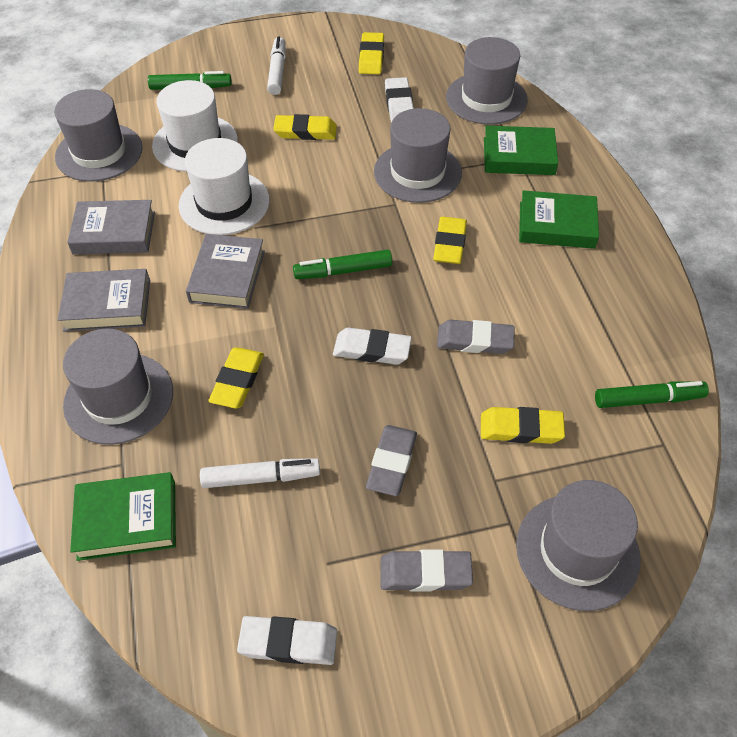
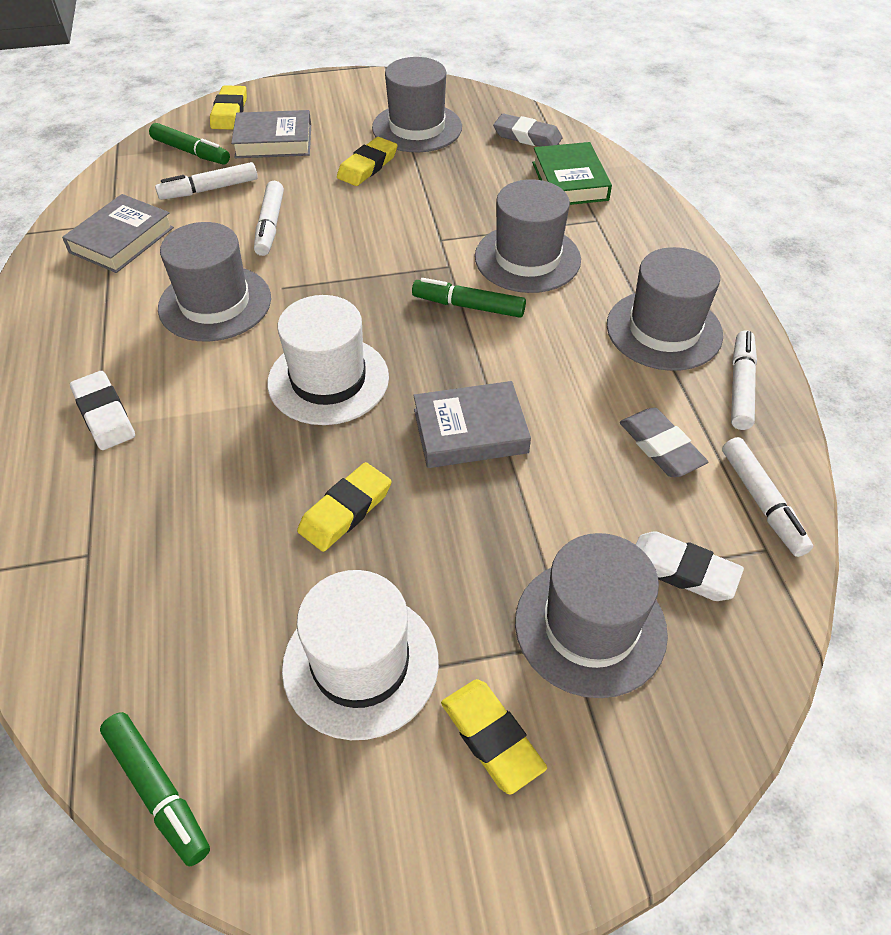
green book: [70,472,176,561] [484,126,558,175] [519,190,599,249] = 3 -> [532,142,612,205] = 1
grey eraser: [366,425,417,496] [380,549,473,592] [437,320,515,354] = 3 -> [493,113,562,147] [620,408,708,477] = 2
white eraser: [237,616,337,665] [333,328,412,364] [385,77,414,123] = 3 -> [70,371,135,450] [636,531,744,601] = 2
white marker: [200,458,320,488] [267,36,286,95] = 2 -> [155,162,258,200] [254,181,284,256] [722,437,813,557] [731,330,757,430] = 4
yellow eraser: [208,347,264,409] [273,114,337,140] [359,32,384,74] [433,217,467,264] [481,407,565,444] = 5 -> [210,85,247,130] [297,462,392,552] [337,137,398,186] [441,679,547,795] = 4

